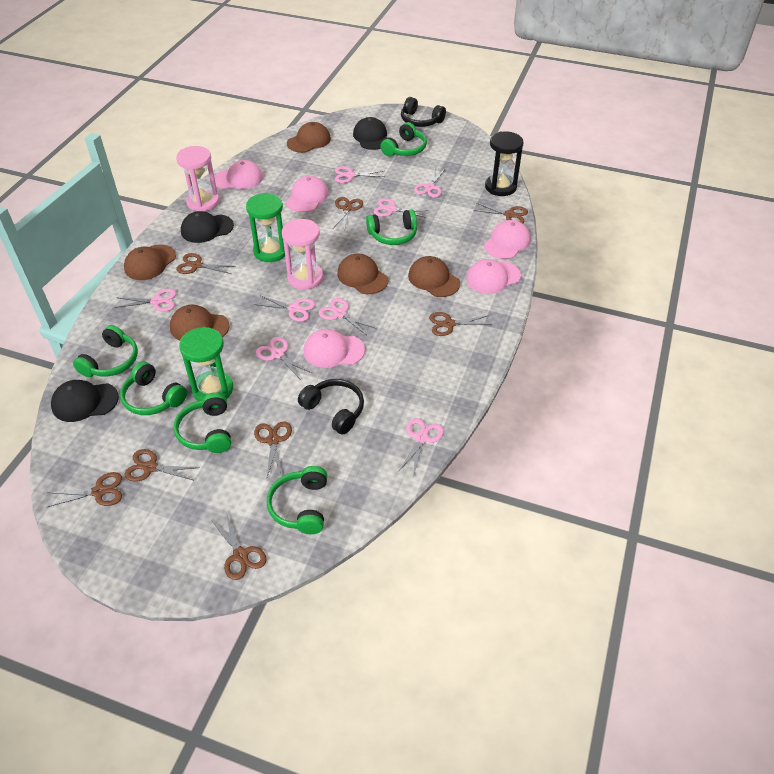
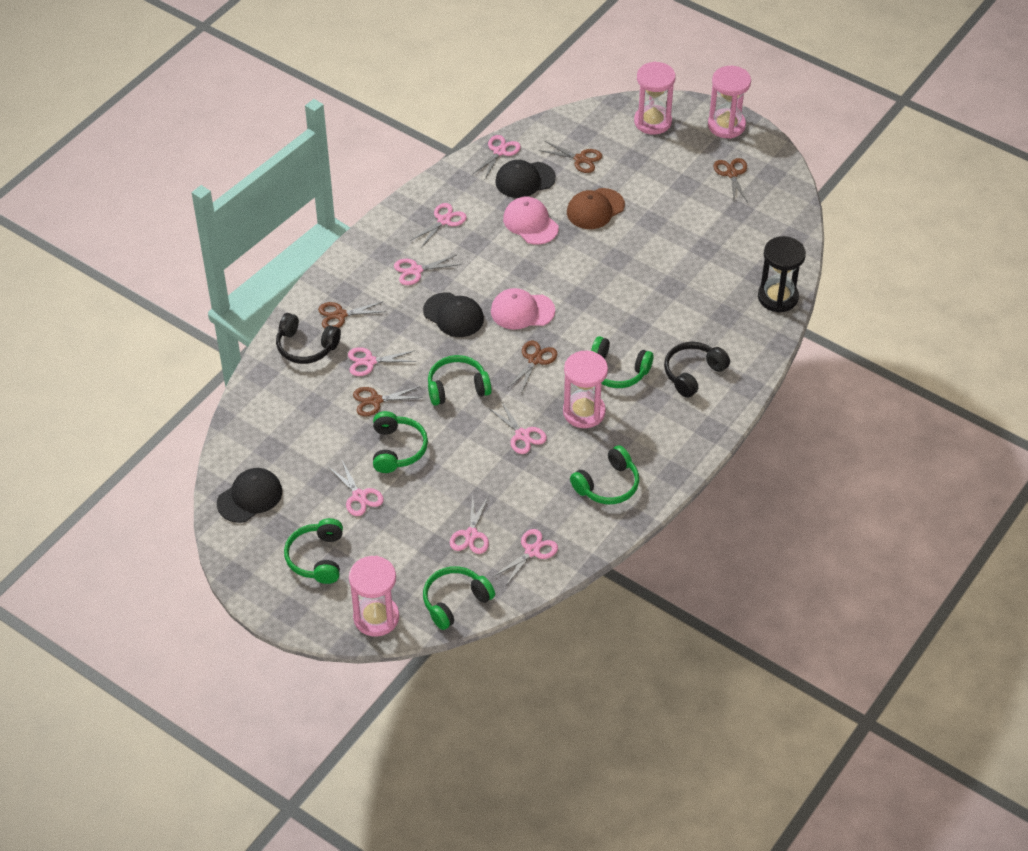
brown cap: [124,245,176,280] [170,305,230,340] [287,122,331,153] [337,253,388,294] [408,256,460,297] = 5 -> [567,188,625,229] = 1
brown scissors: [47,472,122,507] [124,449,200,482] [176,253,236,274] [211,512,267,580] [254,421,292,480] [333,197,363,230] [429,312,492,336] [473,203,528,223] = 8 -> [318,301,387,328] [353,386,424,417] [508,341,558,394] [539,141,602,173] [713,158,748,203] = 5
green hourglass: [179,327,233,401] [246,193,285,262] = 2 -> none = 0
pink cap: [214,160,263,189] [286,176,328,212] [304,329,365,368] [466,259,521,294] [484,220,530,259] = 5 -> [491,288,555,330] [503,197,559,245] = 2
pink hourglass: [176,146,219,211] [282,219,323,290] = 2 -> [349,556,399,637] [563,351,608,428] [634,61,676,135] [708,66,751,139] = 4

